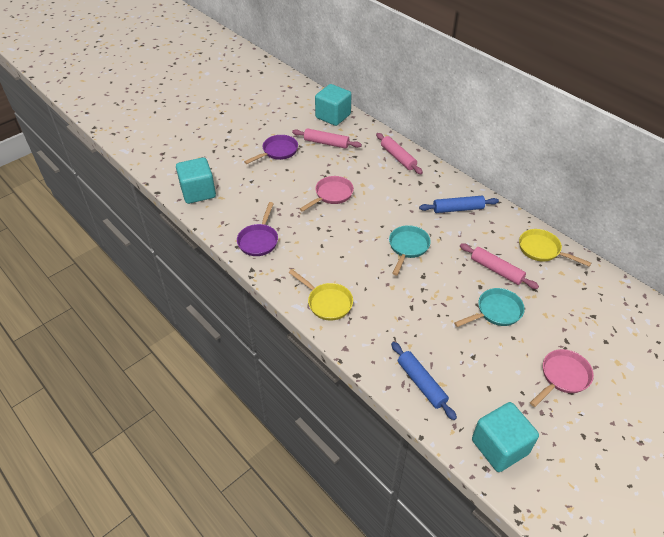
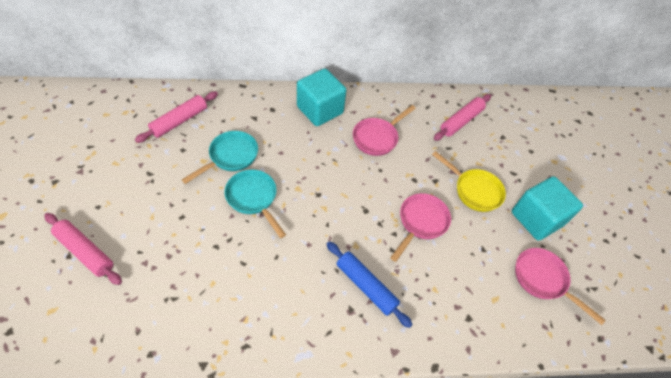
blue rolling pin: [391,342,457,420] [419,196,499,213] = 2 -> [327,241,413,328] = 1
pink pan: [300,176,354,212] [530,349,594,407] = 2 -> [353,105,416,156] [390,193,451,262] [515,248,606,325] = 3
purple pan: [237,202,278,256] [244,135,298,164] = 2 -> none = 0
turquoise cube: [176,157,216,204] [315,84,352,126] [472,402,539,472] = 3 -> [297,69,346,126] [512,176,583,241] = 2
yellow pan: [289,269,353,321] [519,229,591,267] = 2 -> [432,151,506,212] = 1

